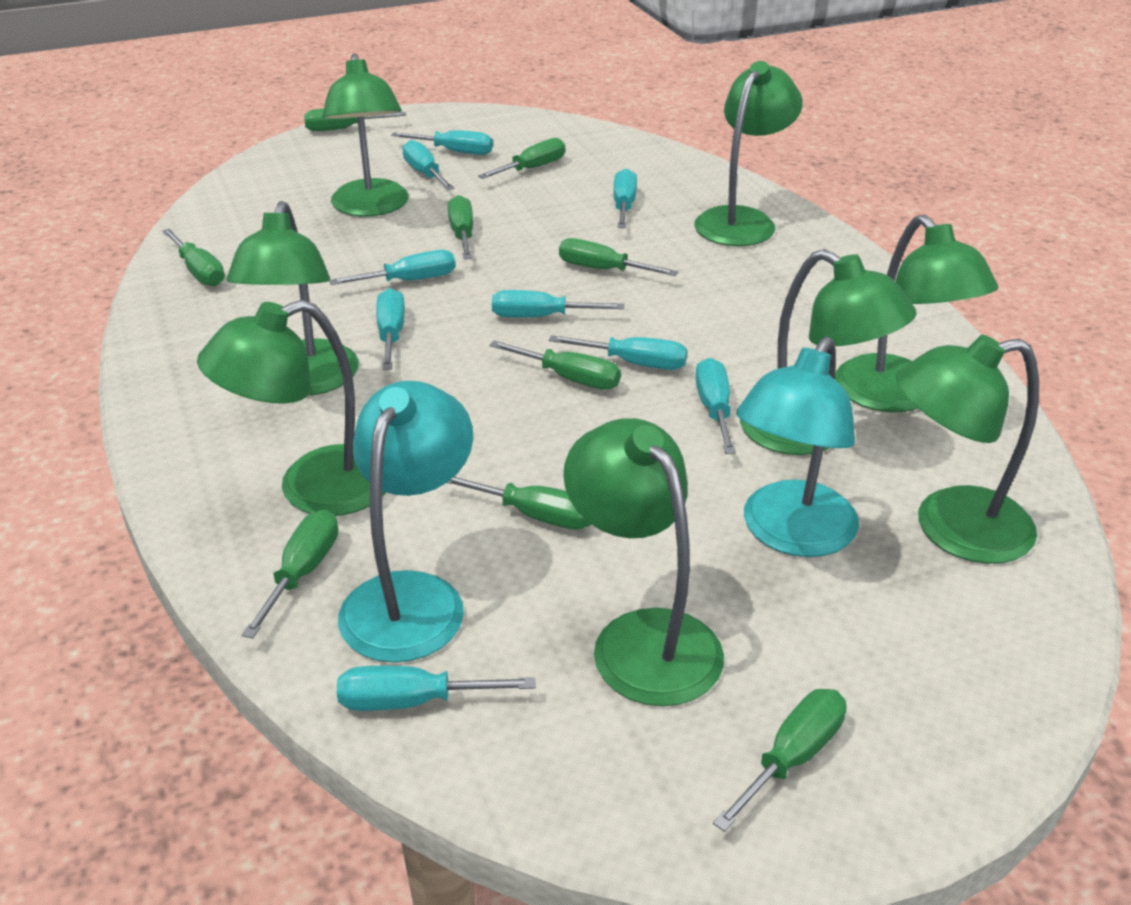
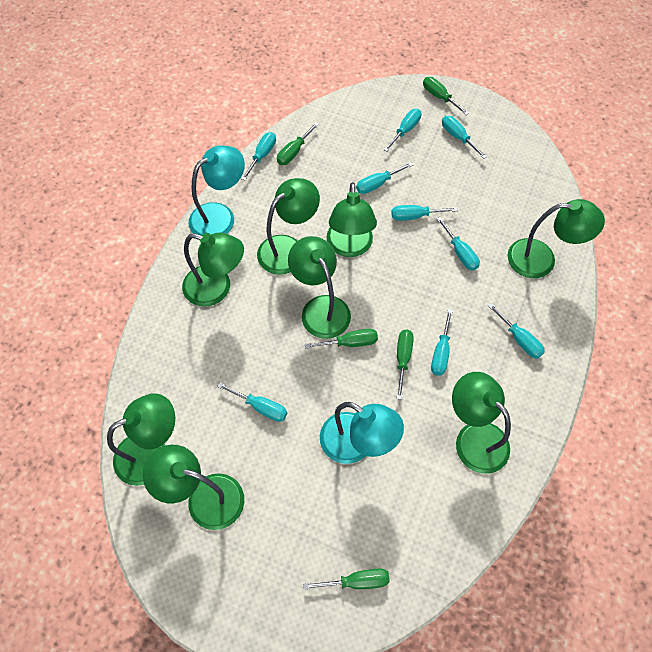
green screwdriver: [162,229,225,286] [242,510,338,638] [304,109,406,131] [447,476,591,530] [448,195,473,259] [478,138,565,179] [490,341,621,390] [559,238,678,276] [713,689,846,832] = 9 -> [277,122,319,165] [303,569,390,590] [305,329,378,349] [397,330,414,400] [423,77,469,115] = 5

